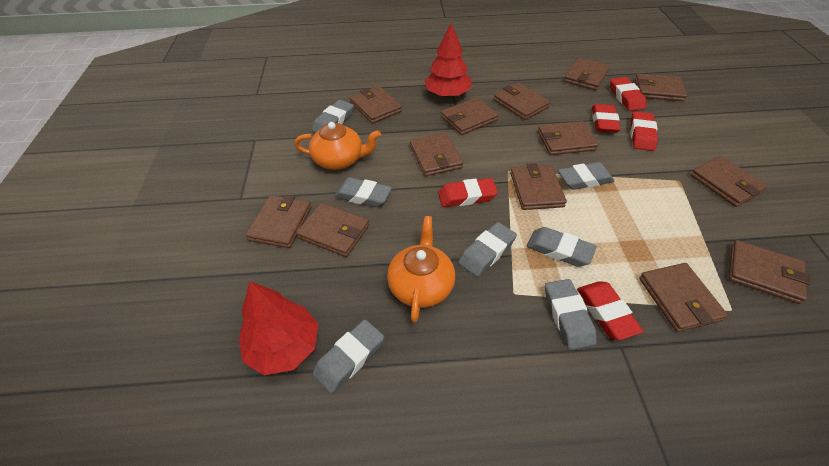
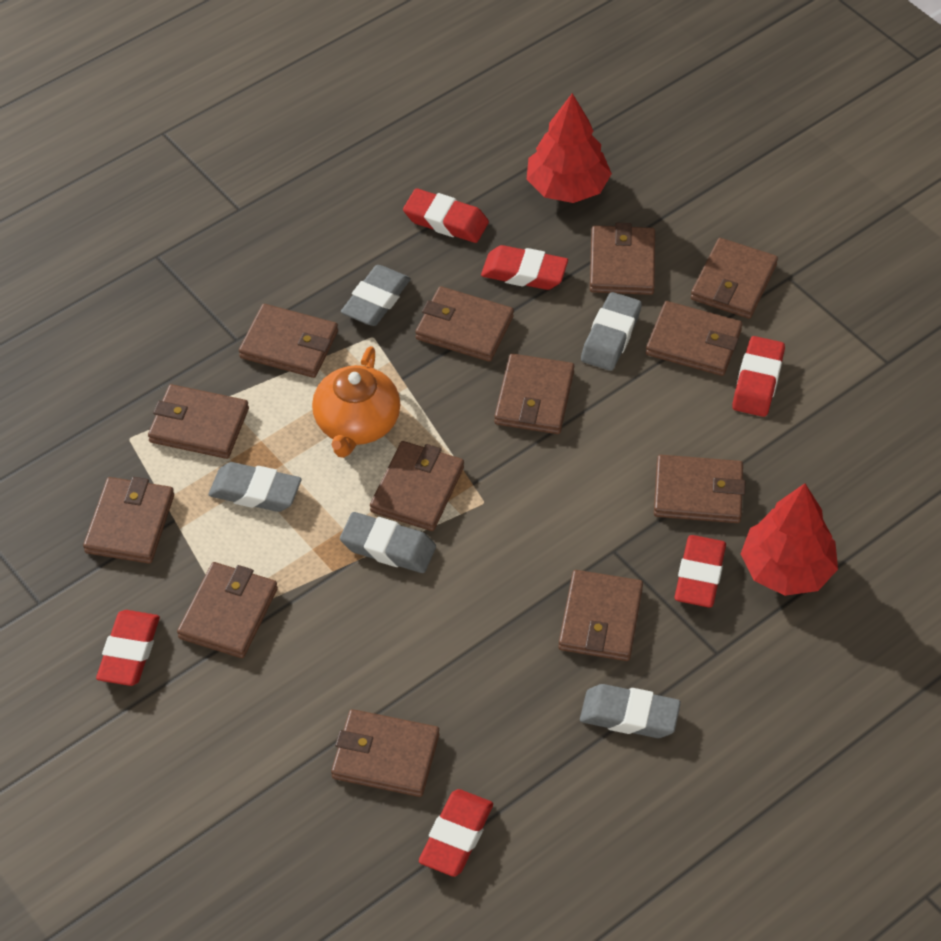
grey eraser: [312,100,354,133] [312,320,384,394] [334,177,392,207] [458,222,517,277] [527,227,597,267] [545,279,597,350] [558,162,615,190] = 7 -> [209,462,301,512] [340,512,436,573] [341,265,411,326] [580,684,681,738] [581,292,642,371] = 5
orange teapot: [294,122,381,170] [387,216,455,322] = 2 -> [312,346,401,458] = 1
red eraser: [438,178,498,207] [577,281,644,340] [592,104,620,133] [610,77,646,111] [630,111,658,151] = 5 -> [96,610,160,686] [403,188,489,243] [419,789,493,877] [481,245,568,290] [674,535,726,607] [732,336,785,417] = 6

